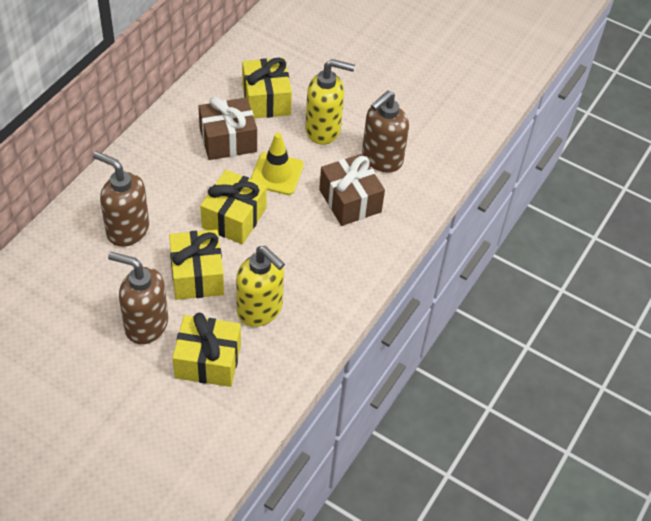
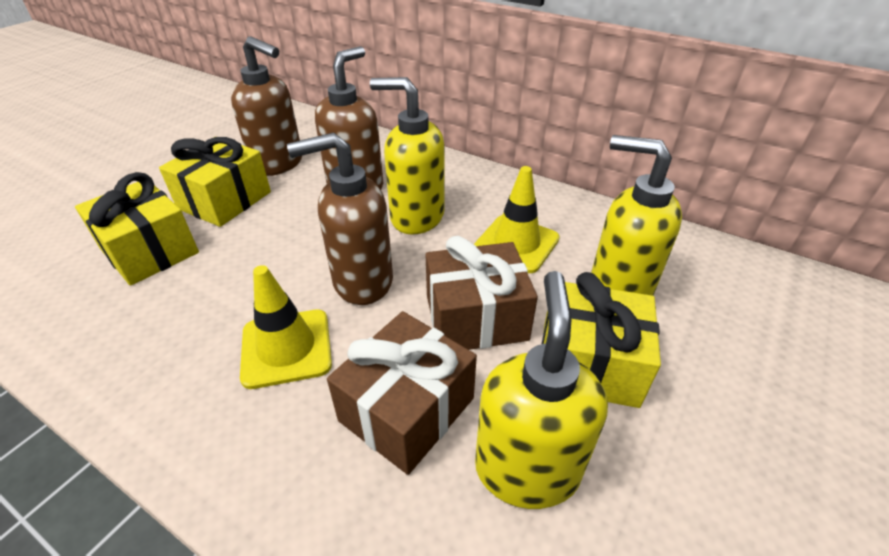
yellow gift: [169,230,224,300] [172,313,241,387] [200,170,267,244] [242,57,292,118] = 4 -> [75,172,199,286] [159,137,271,227] [542,272,661,408] = 3
yellow soap dispenser: [236,246,285,327] [305,59,355,145] = 2 -> [370,77,445,234] [475,271,608,509] [591,135,682,296] = 3
yellow traffic cone: [250,133,304,195] = 1 -> [240,265,332,389] [474,166,560,273] = 2

